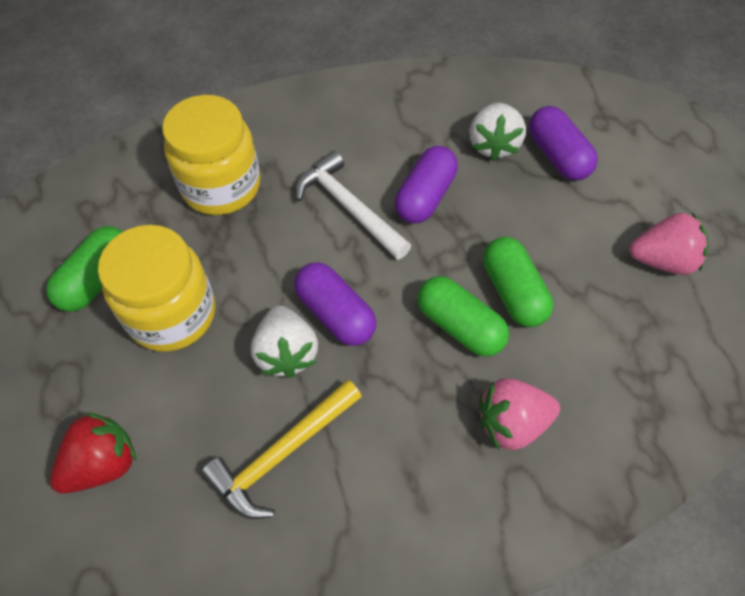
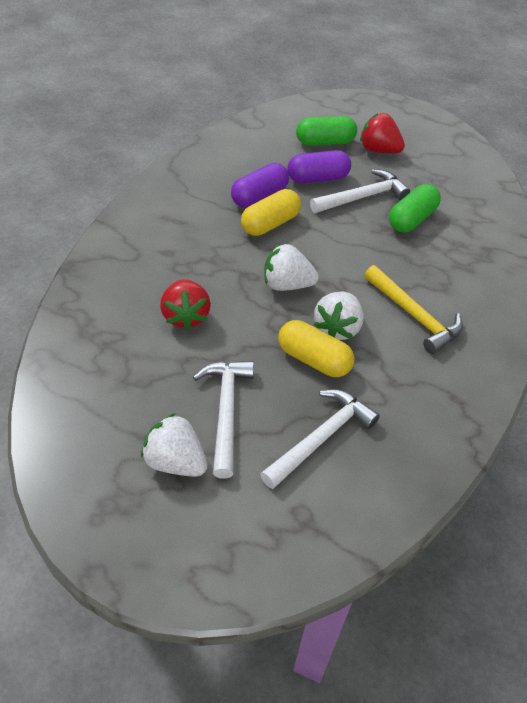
green capsule: [46,226,123,312] [417,276,509,357] [483,237,553,327] = 3 -> [296,116,357,146] [389,184,441,232] = 2
pink strawberry: [479,378,560,450] [630,213,708,275] = 2 -> none = 0
purple capsule: [294,262,376,346] [395,146,458,223] [529,106,598,180] = 3 -> [231,163,289,208] [287,150,351,183] = 2
red strawberry: [50,412,136,494] = 1 -> [160,279,211,330] [360,113,405,153] = 2
white hammer: [295,151,411,260] = 1 -> [193,361,254,479] [260,389,380,489] [310,169,410,213] = 3
white strawberry: [251,305,318,378] [470,103,526,161] = 2 -> [141,413,207,477] [264,243,319,291] [314,292,364,340] = 3
yellow capsule: none = 0 -> [241,189,301,236] [278,320,354,377] = 2
yellow jar: [98,225,215,352] [162,95,261,215] = 2 -> none = 0

